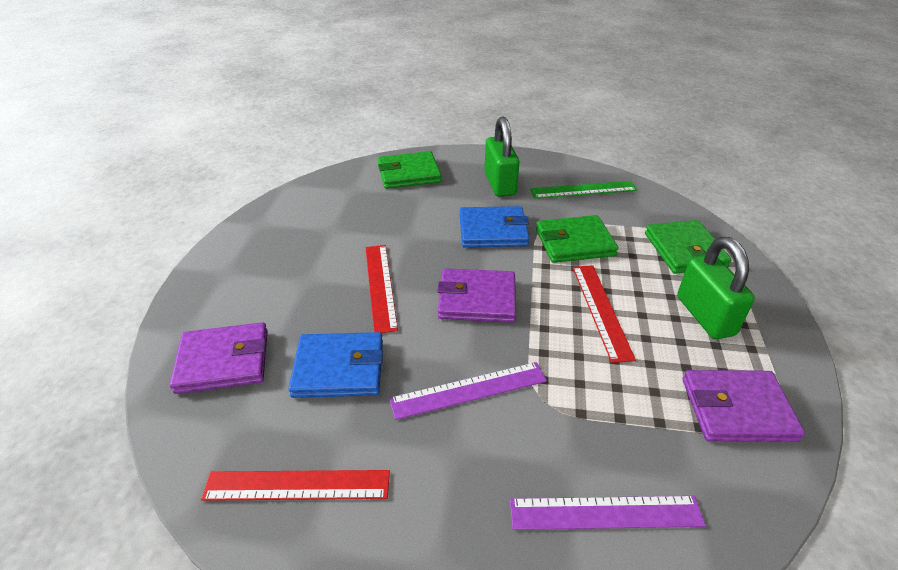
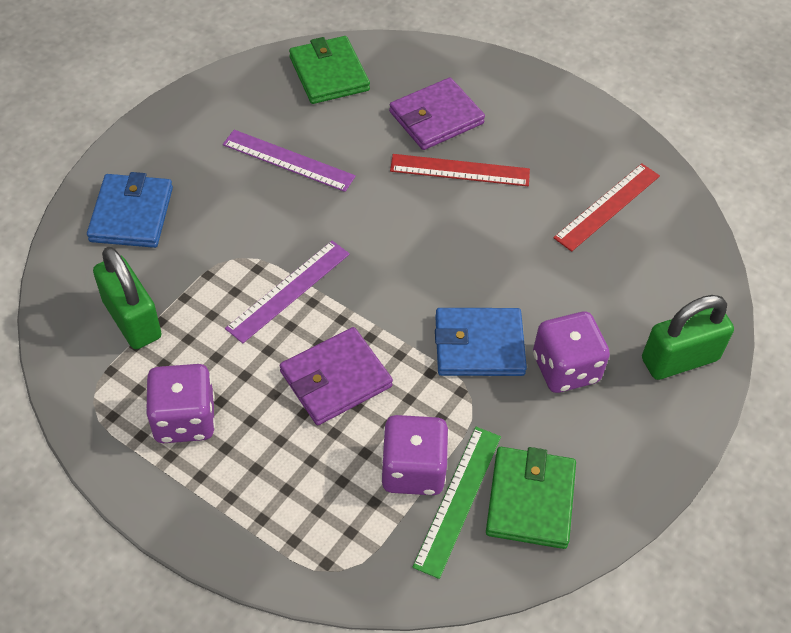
green wallet: [378,151,441,189] [536,215,619,263] [645,220,732,274] = 3 -> [289,36,370,104] [486,447,576,549] = 2
purple dice: none = 0 -> [146,364,215,443] [381,415,449,495] [533,312,610,393] = 3
purple wallet: [170,322,268,394] [437,268,516,323] [683,370,805,442] = 3 -> [280,327,393,425] [389,78,485,150] = 2
red ruler: [201,470,390,501] [366,245,398,333] [573,265,636,363] = 3 -> [390,154,530,186] [553,163,660,252] = 2

